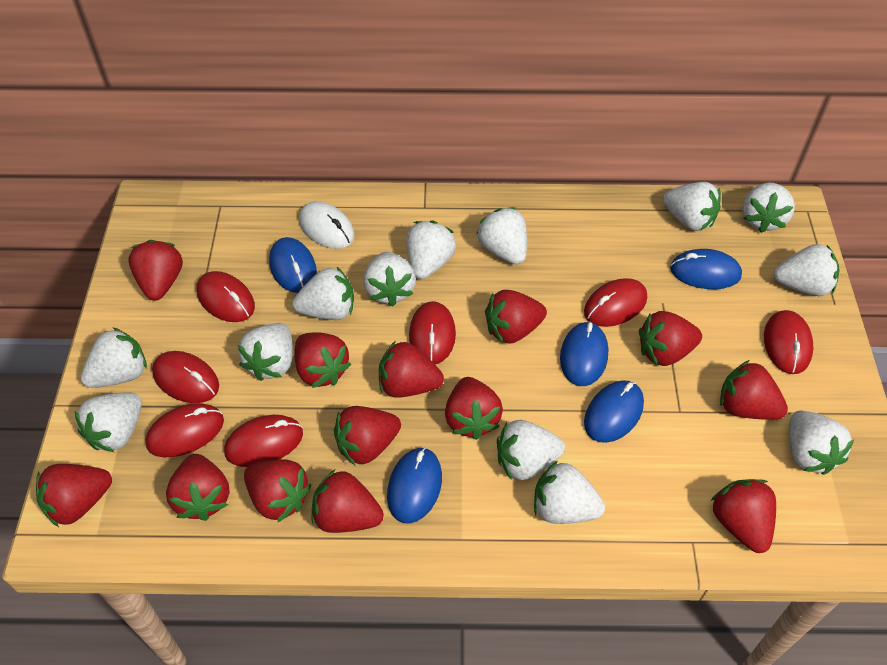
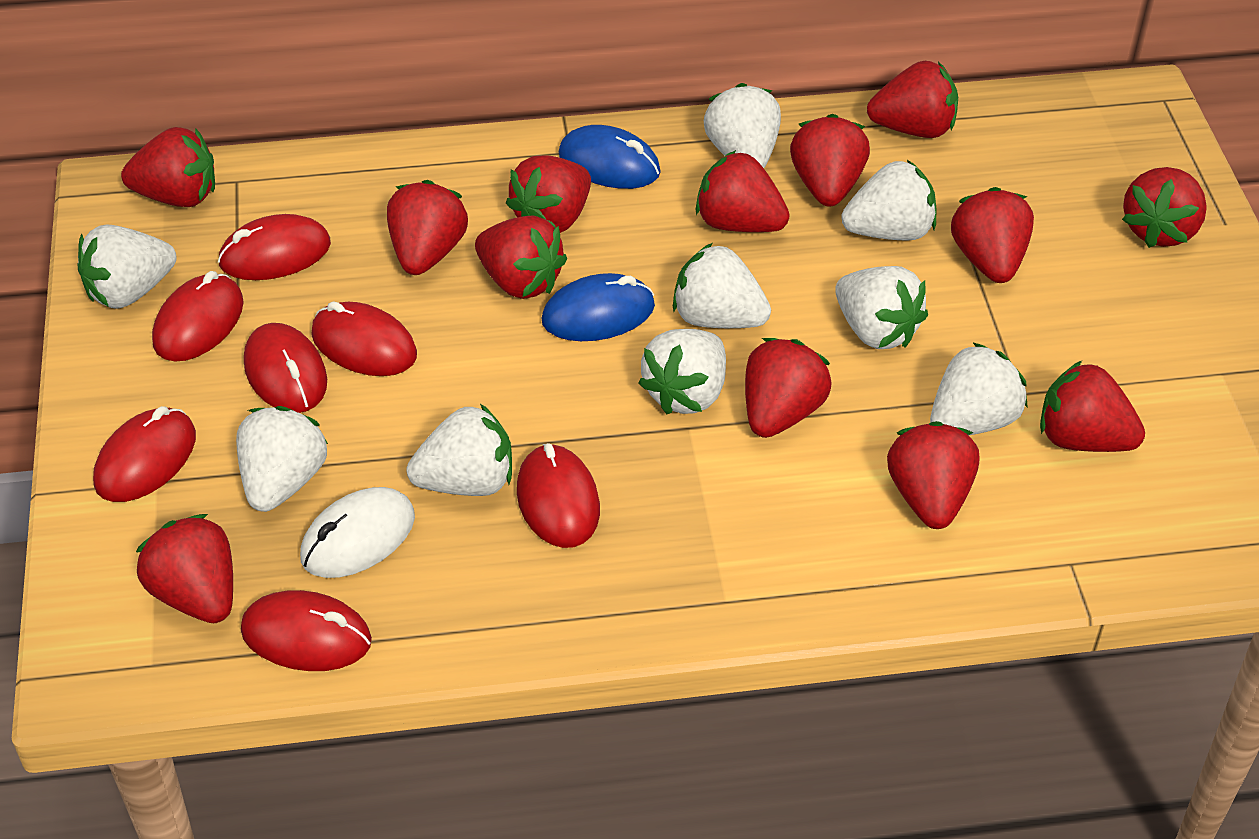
blue mouse: [269,237,317,293] [387,447,442,524] [560,321,608,386] [584,380,644,443] [670,249,742,289] = 5 -> [542,273,655,341] [559,125,661,189] = 2
white strawberry: [75,393,142,452] [81,328,147,388] [238,323,293,381] [292,267,354,320] [363,252,416,307] [406,221,456,279] [476,207,527,265] [497,420,565,480] [534,461,605,524] [663,182,721,231] [742,182,795,233] [774,244,840,296] [789,410,854,475] = 13 -> [78,224,176,309] [236,406,328,512] [407,404,512,496] [638,329,726,414] [673,243,771,328] [704,83,781,168] [835,266,928,349] [841,160,937,241] [930,342,1028,436] = 9

